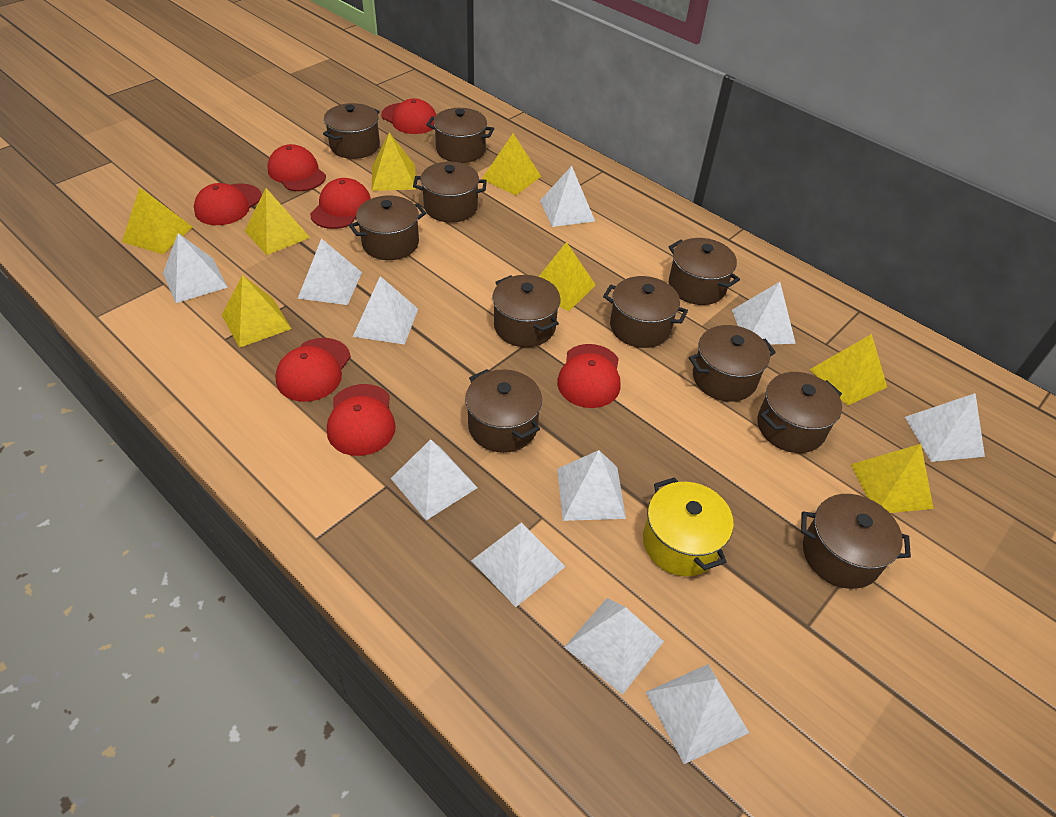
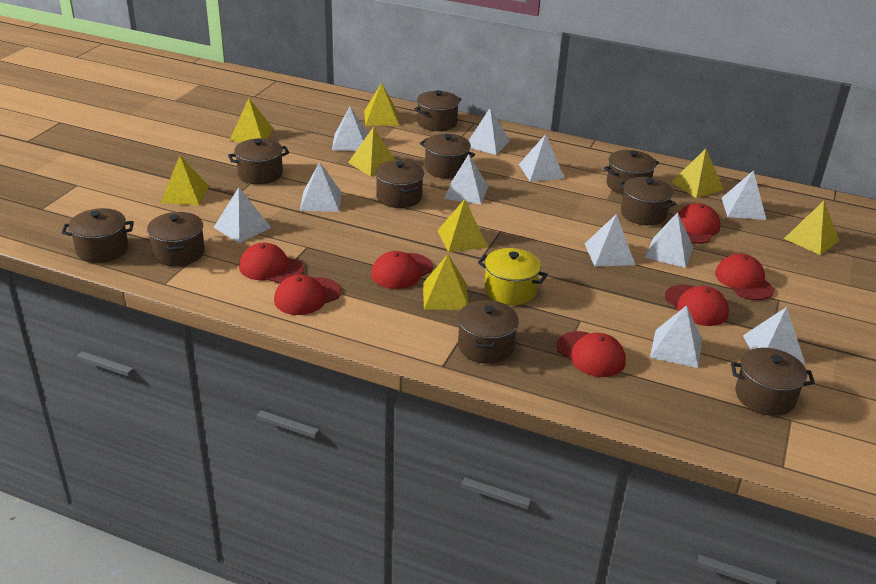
brown pot: [323,103,380,159] [349,195,426,260] [413,162,487,223] [426,108,494,163] [465,369,542,453] [492,275,561,347] [603,276,688,348] [669,238,740,305] [689,325,776,402] [757,372,842,453] [801,494,911,589] = 11 -> [62,208,134,263] [147,212,205,266] [228,138,289,184] [375,160,424,208] [414,90,462,131] [420,134,475,179] [458,300,519,364] [604,150,659,194] [619,177,676,225] [731,348,815,416] = 10

